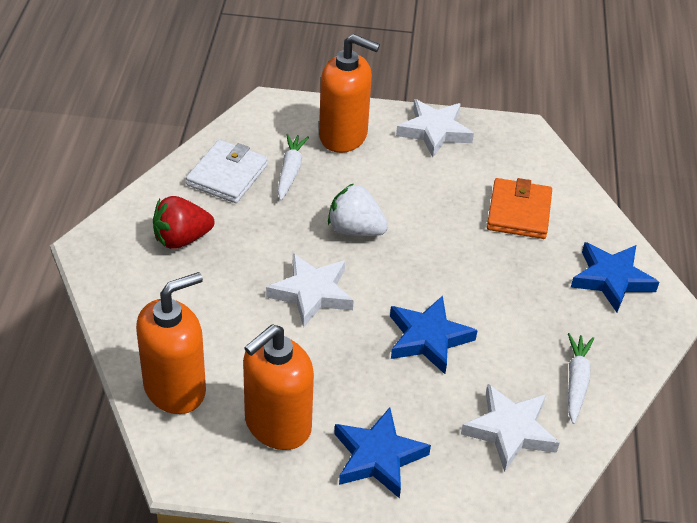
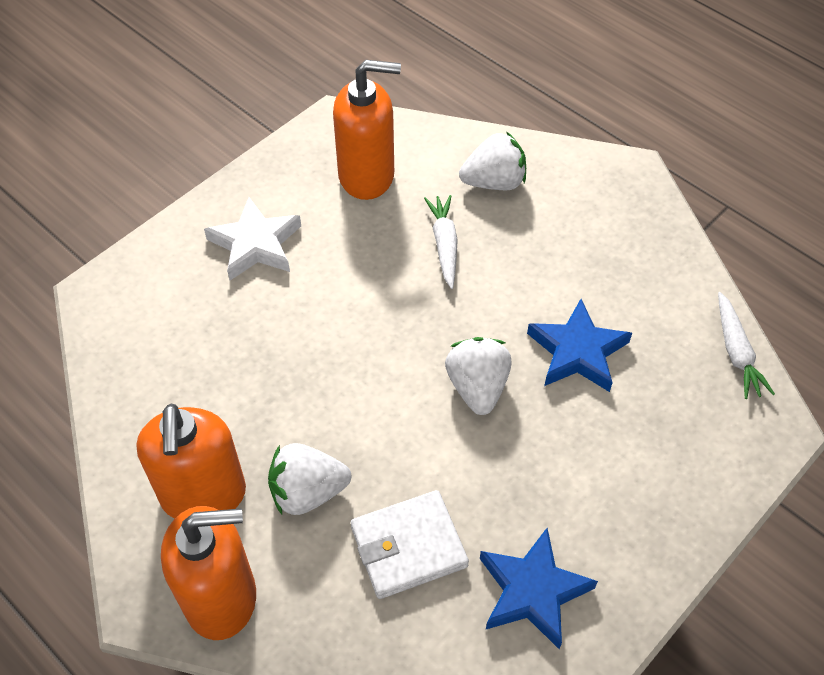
blue star: [334,408,431,499] [390,296,478,374] [571,242,659,312] = 3 -> [480,528,598,649] [527,299,632,392] = 2
orange wallet: [487,178,552,239] = 1 -> none = 0
red strawberry: [153,196,214,249] = 1 -> none = 0
white star: [266,253,354,328] [396,99,474,157] [461,384,559,472] = 3 -> [204,197,301,280] = 1
white strawberry: [328,183,388,236] = 1 -> [268,443,351,515] [445,337,512,415] [459,132,526,190] = 3

